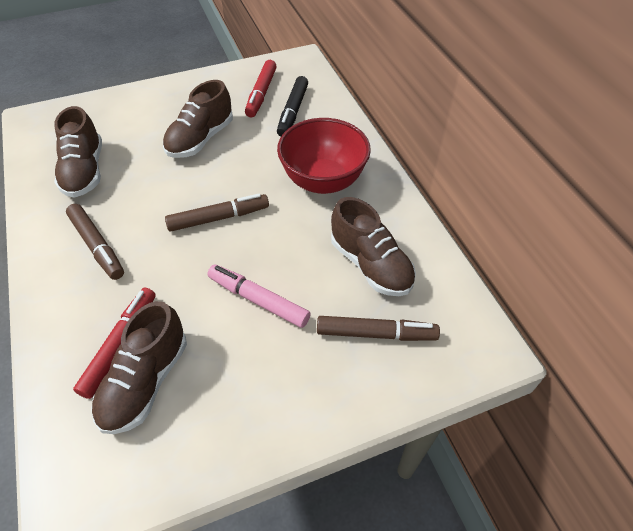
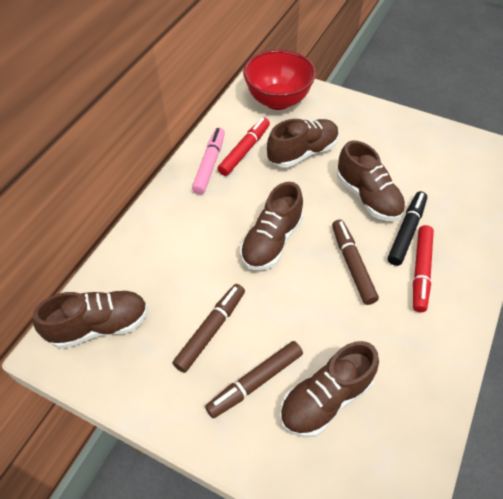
brown shoe: [54,106,102,198] [91,301,187,434] [163,80,233,158] [331,197,416,296] = 4 -> [33,290,148,349] [240,182,303,270] [267,119,339,168] [280,341,379,437] [337,141,406,221] = 5

